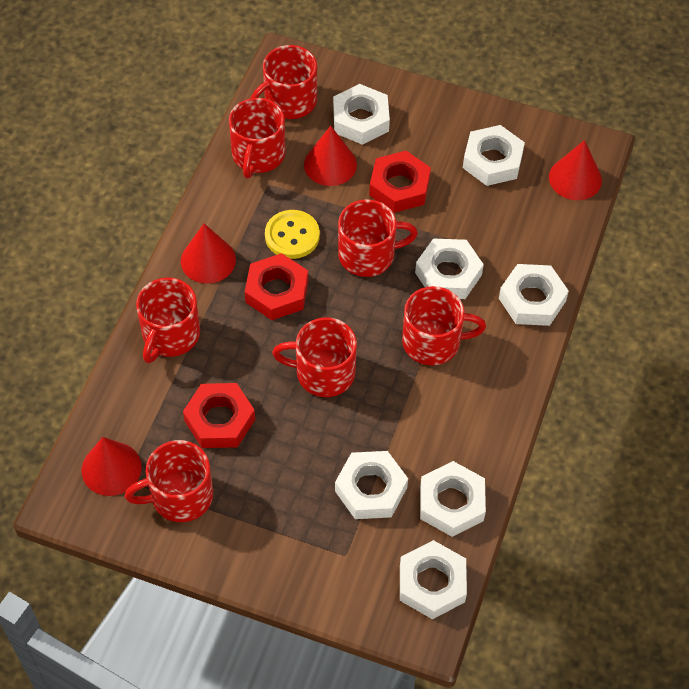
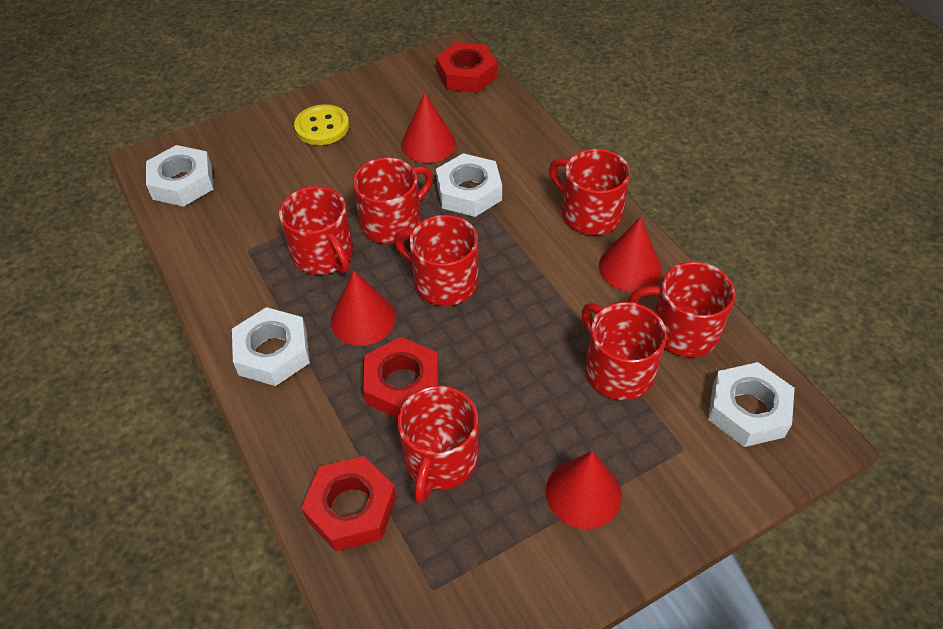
white nut: [333,84,390,145] [335,451,408,519] [400,540,467,619] [415,239,484,299] [420,461,486,537] [463,125,525,186] [499,264,569,326] = 7 -> [146,145,213,207] [232,307,310,386] [436,153,502,217] [708,362,795,447] = 4

